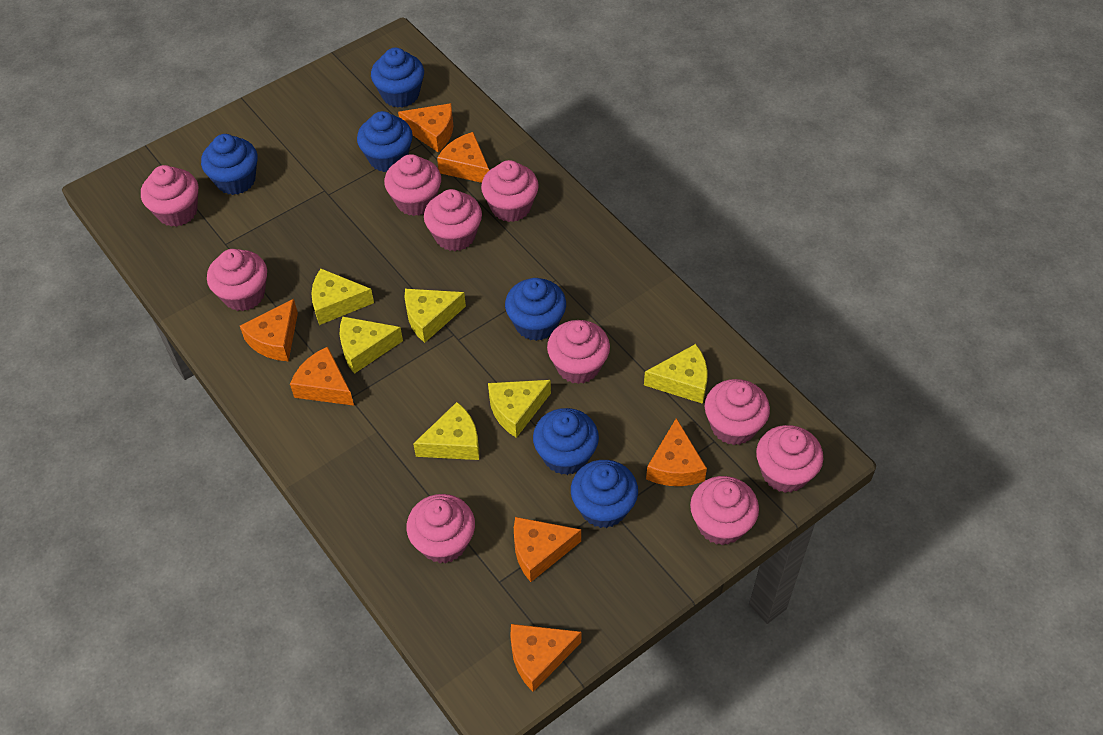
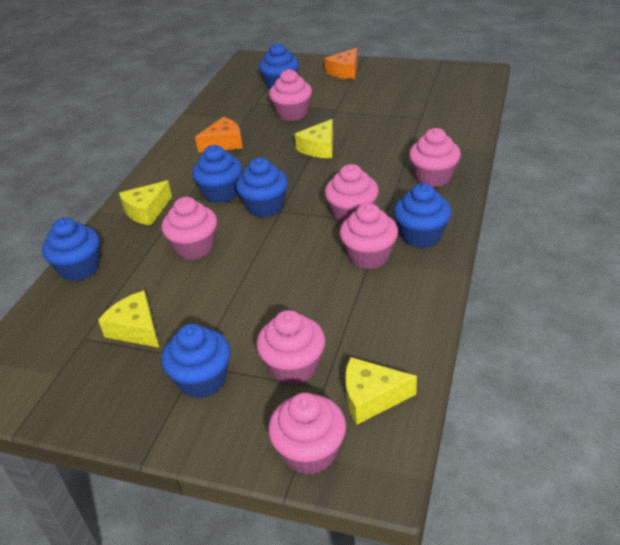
orange cheese: [240,299,298,361] [290,347,354,406] [398,103,453,152] [437,132,489,183] [510,624,581,692] [514,517,581,582] [646,418,707,486] = 7 -> [195,117,243,152] [324,48,358,79] = 2
pink cupcake: [141,165,198,227] [207,249,267,311] [384,154,441,216] [406,494,475,563] [424,189,482,251] [481,160,539,222] [547,320,610,384] [690,476,759,545] [705,379,770,445] [756,425,823,493] = 10 -> [161,197,217,260] [256,310,325,385] [268,393,346,475] [269,69,312,121] [325,164,379,224] [339,203,398,269] [409,128,461,187] = 7
yellow cheese: [311,269,374,325] [340,317,403,374] [404,289,466,343] [413,402,479,460] [488,380,551,438] [644,344,708,404] = 6 -> [98,291,160,348] [119,180,172,226] [295,119,333,158] [345,357,417,425] = 4

